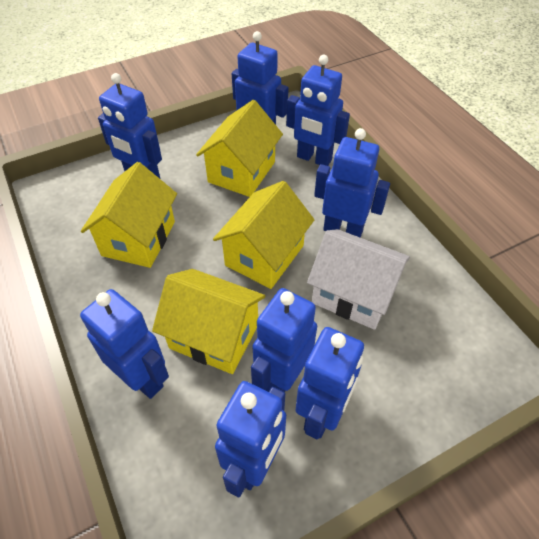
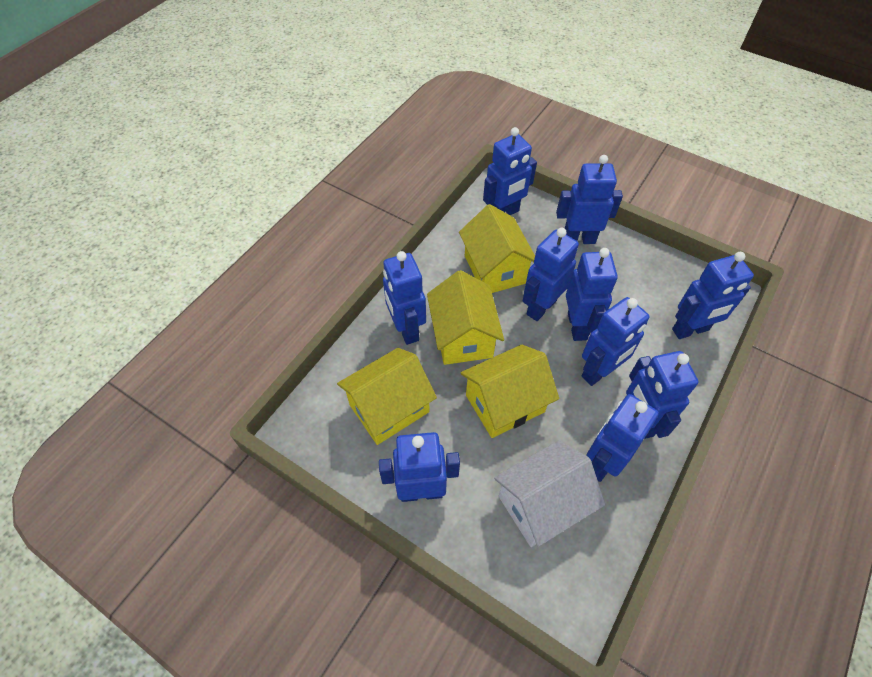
blue robot: [80,289,169,399] [98,73,162,179] [215,381,286,498] [232,31,289,125] [251,288,317,392] [286,55,350,166] [295,327,364,439] [314,128,390,238] = 8 -> [379,432,460,502] [383,251,426,345] [483,127,537,215] [523,228,579,321] [556,155,623,244] [566,248,618,341] [582,297,650,386] [587,394,659,482] [626,351,698,439] [672,252,754,339] = 10

